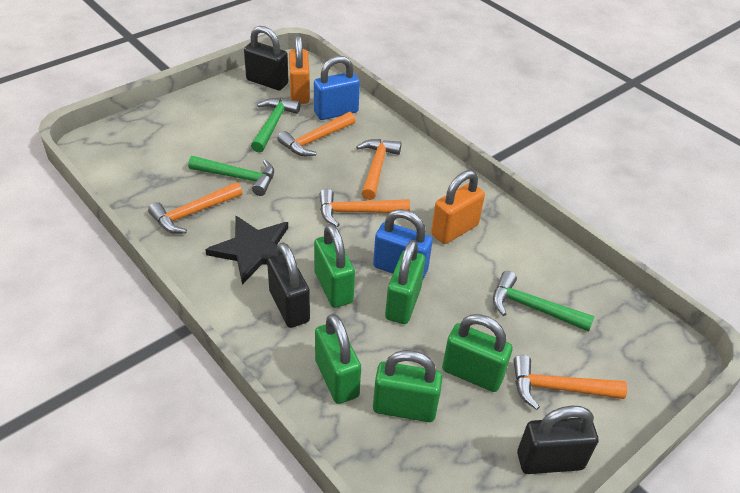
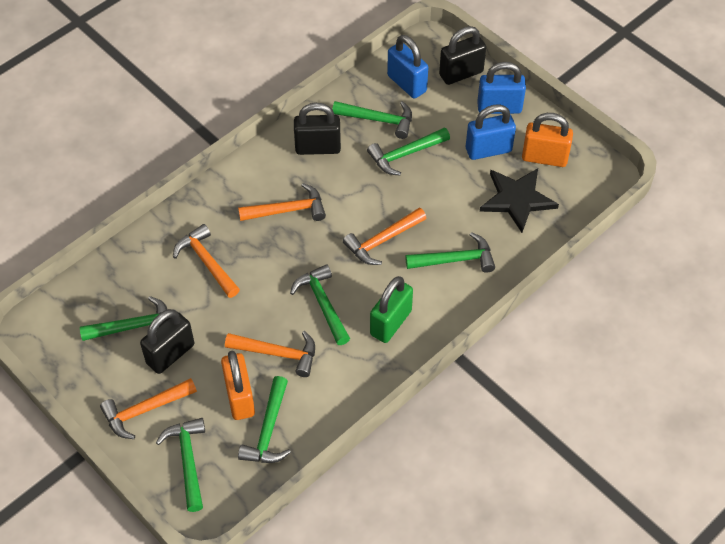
blue padlock: [314,56,360,120] [373,209,433,279] = 2 -> [387,35,428,98] [466,104,516,160] [477,62,526,114] = 3
green hammer: [188,156,274,196] [251,98,300,153] [493,271,595,332] = 3 -> [80,296,168,341] [156,418,205,512] [238,376,291,463] [290,264,350,345] [332,101,412,139] [367,127,450,176] [405,232,495,273] = 7
green padlock: [314,224,355,308] [315,314,361,404] [373,350,442,422] [385,240,425,324] [442,314,513,392] = 5 -> [370,276,413,343] = 1

